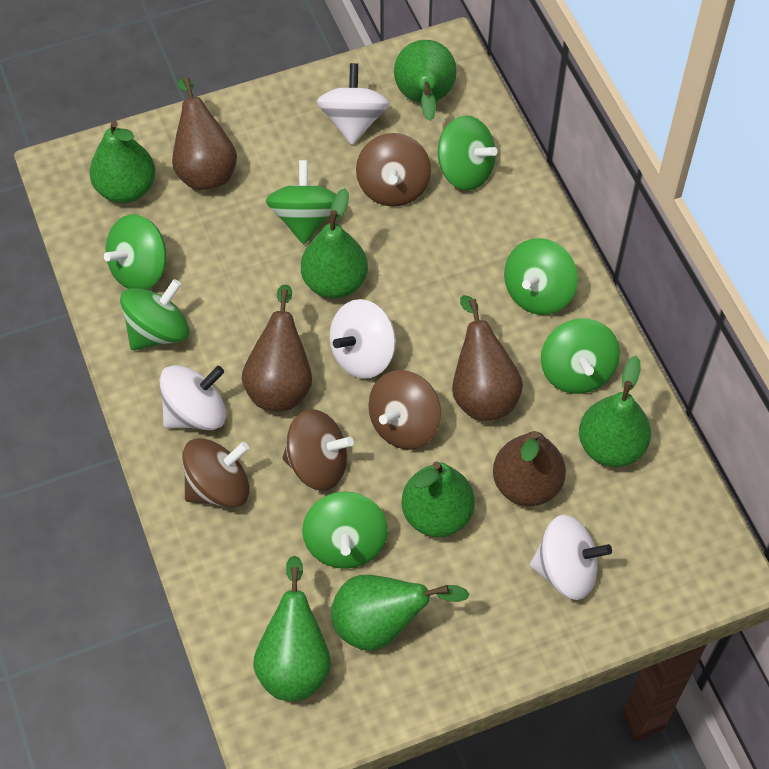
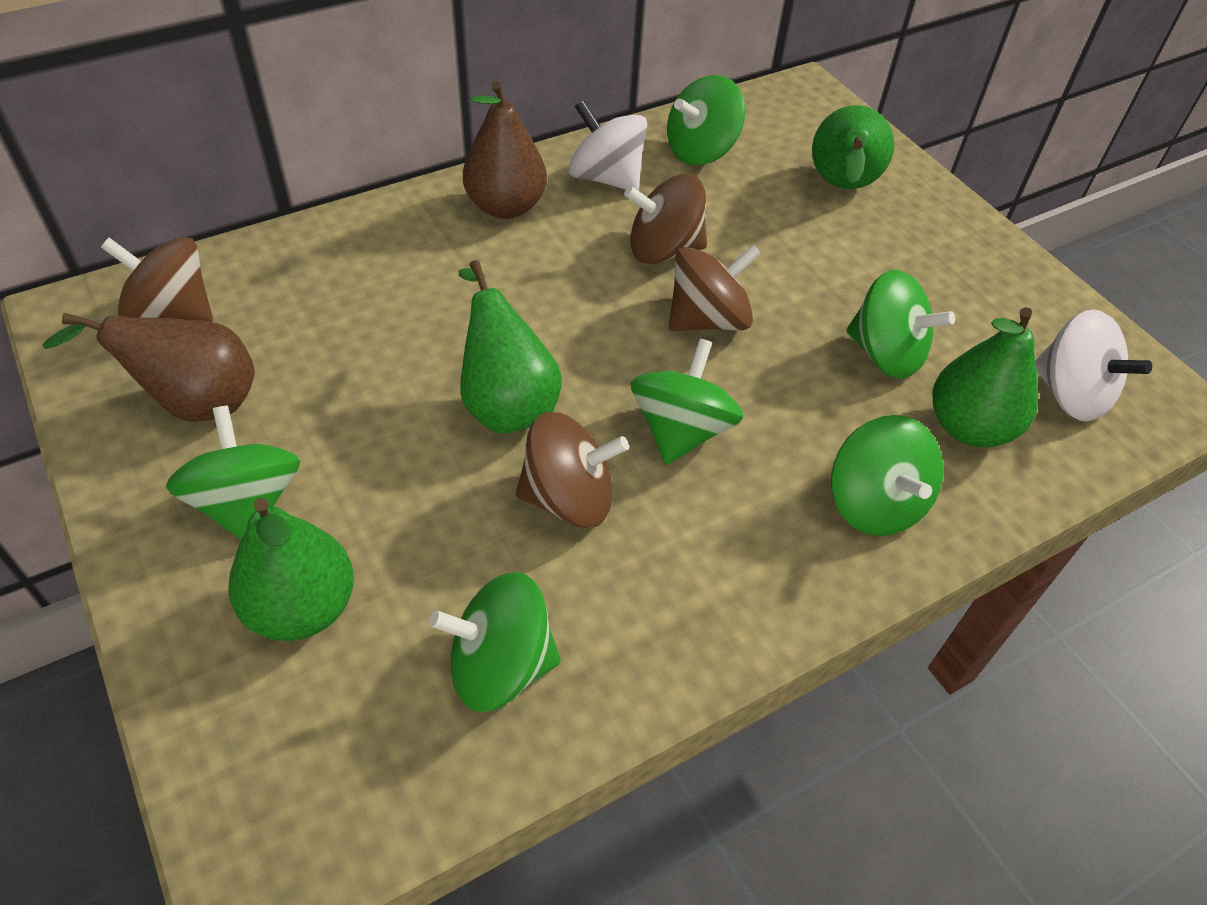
brown pear: [172,78,237,190] [242,284,312,411] [452,295,523,421] [493,431,566,506] = 4 -> [43,313,255,422] [463,81,547,219] = 2
green pear: [90,121,155,203] [253,556,331,701] [301,188,368,299] [331,575,470,651] [394,40,457,121] [401,461,475,537] [579,356,651,467] = 7 -> [228,498,354,641] [459,260,562,434] [812,105,894,189] [932,307,1038,447] = 4
green spinning top: [104,214,166,290] [120,279,189,350] [266,160,336,244] [302,491,388,569] [438,115,497,191] [504,238,578,315] [541,318,620,394] = 7 -> [166,406,300,540] [429,572,561,712] [631,338,744,465] [667,75,745,165] [831,415,944,536] [846,270,955,379] = 6
white spinning top: [160,365,226,430] [317,63,390,145] [330,299,396,379] [530,515,612,600] = 4 -> [568,100,647,190] [1035,309,1152,422] = 2

